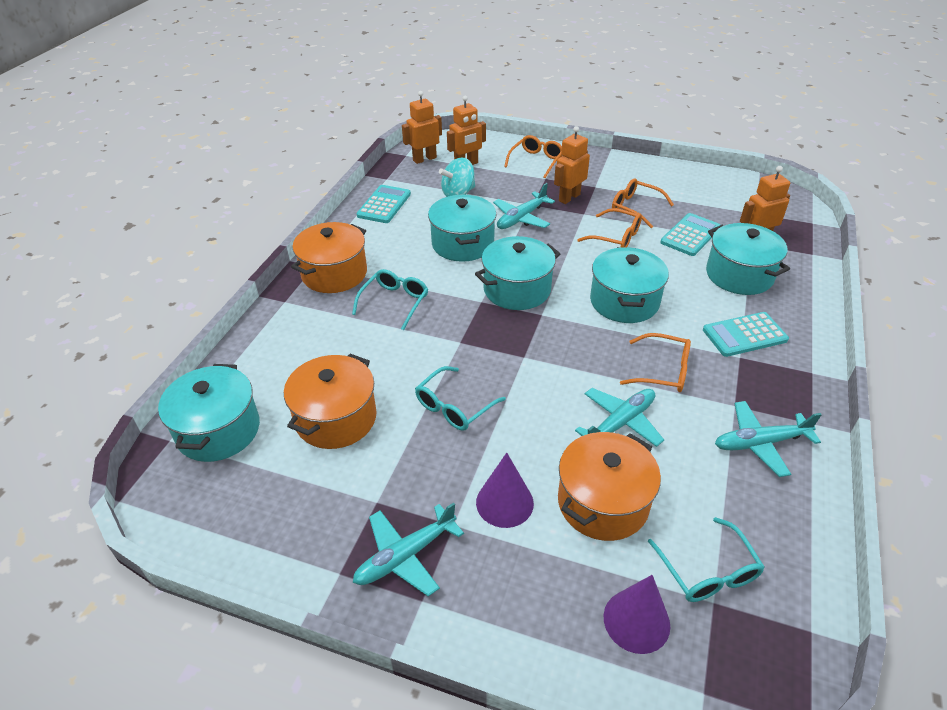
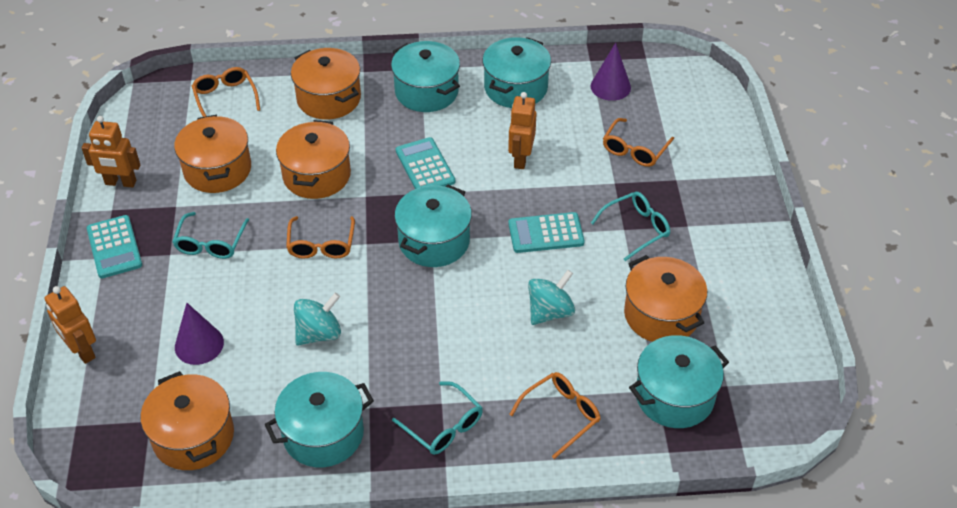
orange pot: [284,354,377,449] [291,222,367,293] [558,432,661,541] = 3 -> [141,371,234,470] [174,115,251,193] [276,120,351,199] [291,48,361,119] [624,255,707,342] = 5
orange robot: [402,91,442,164] [447,96,486,165] [554,126,590,204] [740,166,790,231] = 4 -> [45,286,96,364] [82,116,140,188] [508,92,537,169] = 3
turquoise plane: [353,502,464,596] [493,183,555,229] [575,388,664,447] [715,401,822,477] = 4 -> none = 0
turquoise spinning top: [439,158,475,197] = 1 -> [294,293,341,346] [528,270,575,325] = 2

